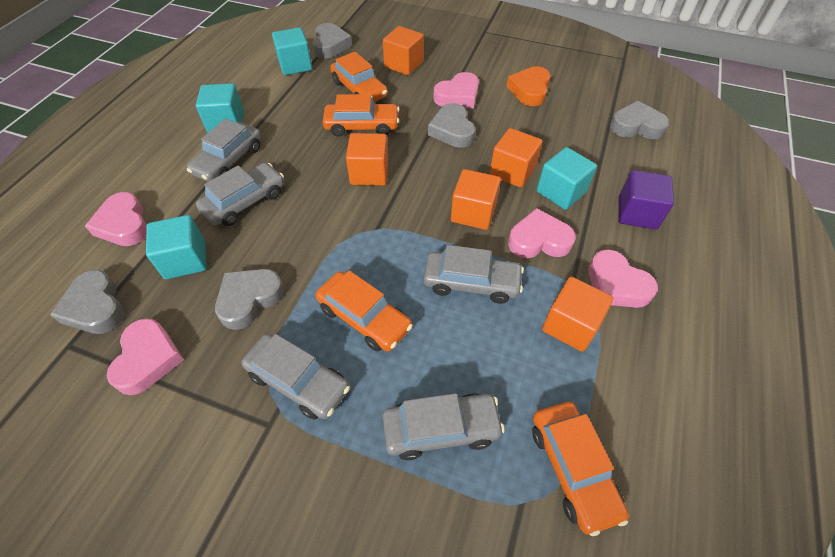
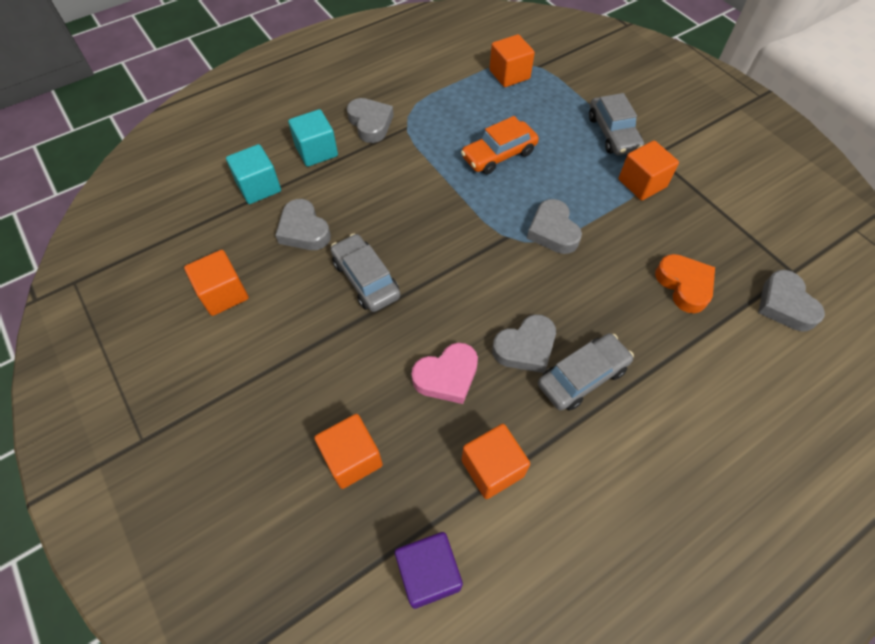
grey car: [187,118,261,182] [196,163,284,226] [241,333,350,420] [382,393,505,460] [424,245,524,304] = 5 -> [331,234,400,312] [538,333,634,411] [589,93,644,155] = 3
orange car: [315,271,413,352] [323,94,400,137] [330,52,388,102] [532,402,629,536] = 4 -> [461,116,539,175] = 1
pink heart: [85,192,147,246] [107,318,184,395] [433,72,479,108] [508,208,576,258] [588,249,658,308] = 5 -> [412,343,478,404] = 1
turquoise cube: [146,215,207,279] [196,83,244,133] [272,27,312,75] [537,147,597,210] = 4 -> [226,144,281,204] [288,109,338,167] = 2

